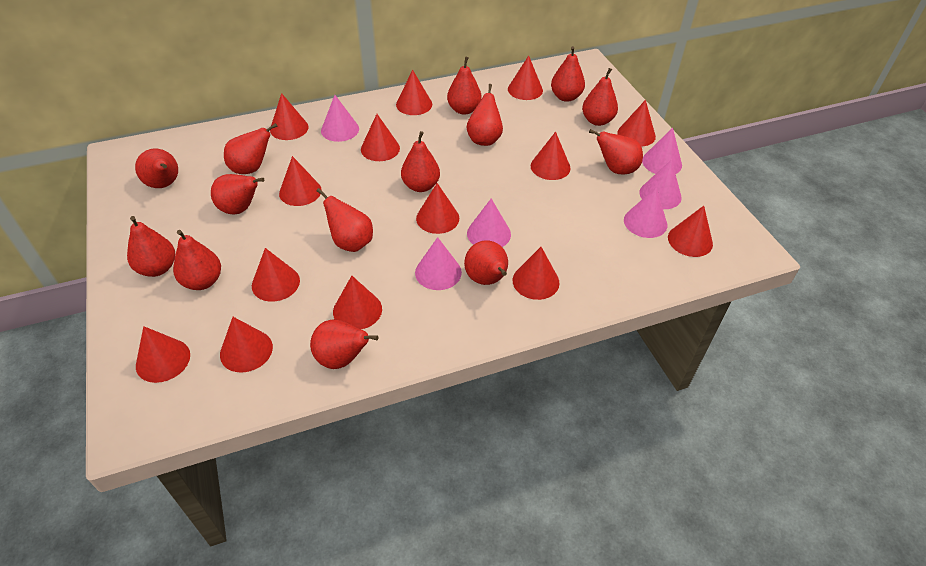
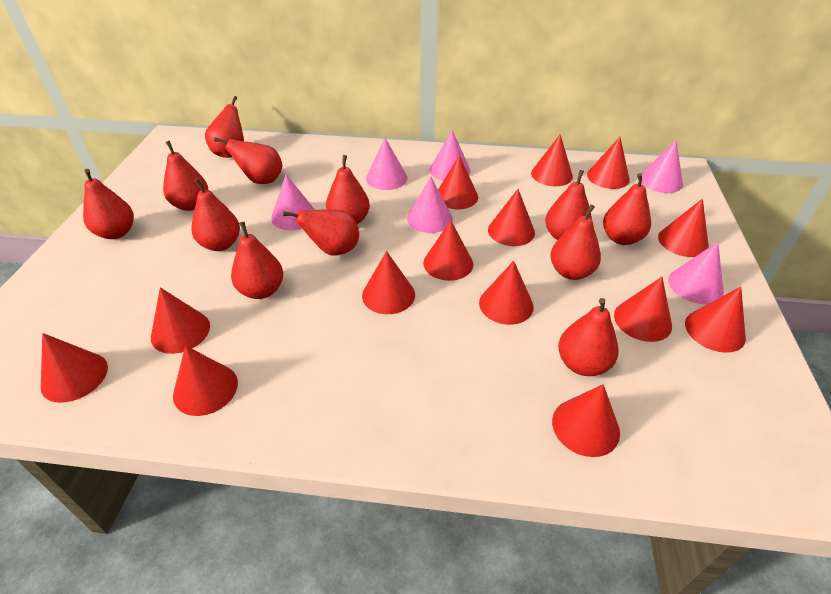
red pear: [127,216,175,277] [135,149,178,188] [173,230,221,290] [211,174,264,214] [224,123,278,174] [310,320,379,369] [317,188,373,252] [401,131,440,192] [447,57,482,115] [464,240,508,285] [466,84,503,146] [551,46,585,102] [582,68,618,126] [589,129,643,174] = 14 -> [83,169,134,239] [163,141,208,211] [191,178,240,251] [205,96,244,158] [214,137,283,184] [231,222,283,299] [283,210,359,256] [326,155,370,224] [545,170,592,240] [550,204,601,280] [558,298,619,376] [603,173,651,245] = 12

